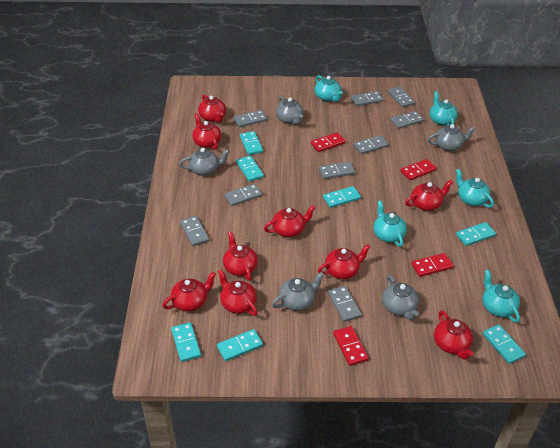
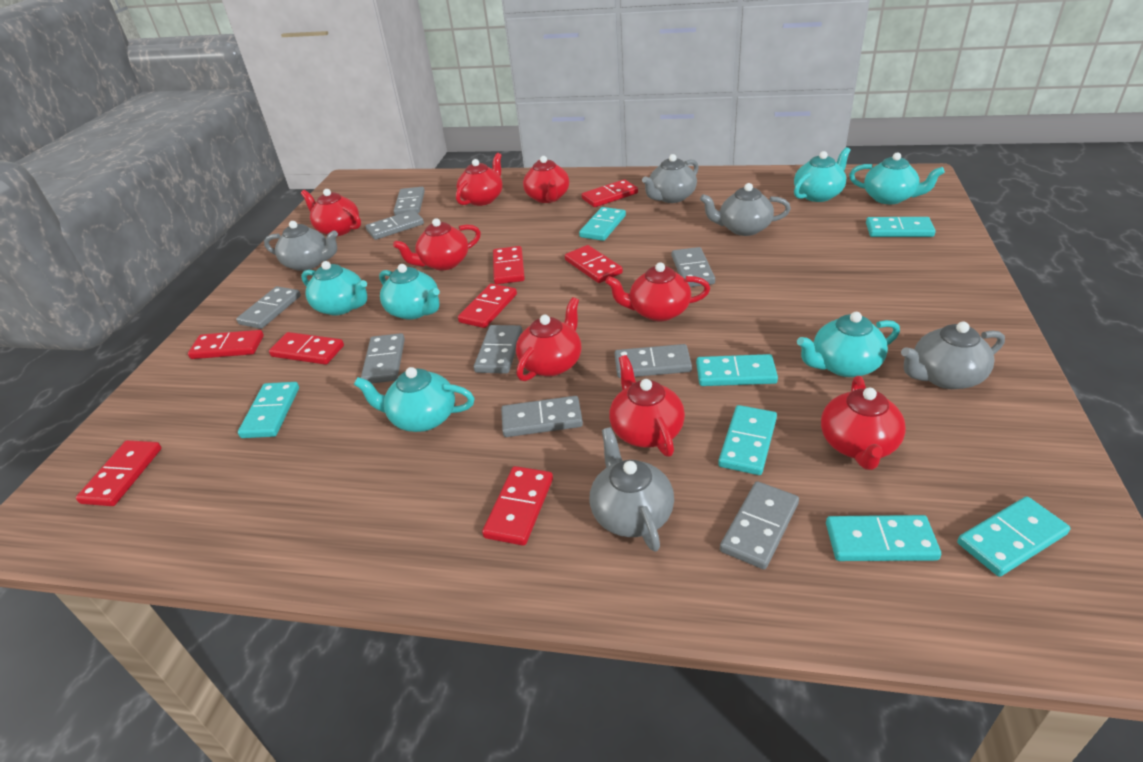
red domino: [311,132,346,152] [333,326,369,366] [401,159,437,180] [411,253,454,277] = 4 -> [76,440,162,506] [188,330,264,359] [269,332,344,365] [458,283,517,328] [482,466,553,546] [493,246,525,284] [565,245,623,283] [582,179,638,207] = 8
red teapot: [162,272,216,311] [192,113,221,150] [198,94,226,122] [218,269,257,316] [223,231,258,281] [264,205,315,237] [318,244,371,279] [405,180,453,211] [434,310,474,360] = 9 -> [301,189,361,236] [393,218,481,270] [456,153,503,206] [516,297,581,381] [523,156,569,203] [605,262,710,321] [609,355,685,457] [821,376,906,470] = 8
turquoise teapot: [315,75,343,102] [373,200,407,247] [430,91,458,126] [456,169,494,208] [482,270,520,323] = 5 -> [301,261,367,315] [354,367,475,432] [379,264,440,320] [794,147,851,202] [797,312,900,377] [849,152,945,204] = 6

